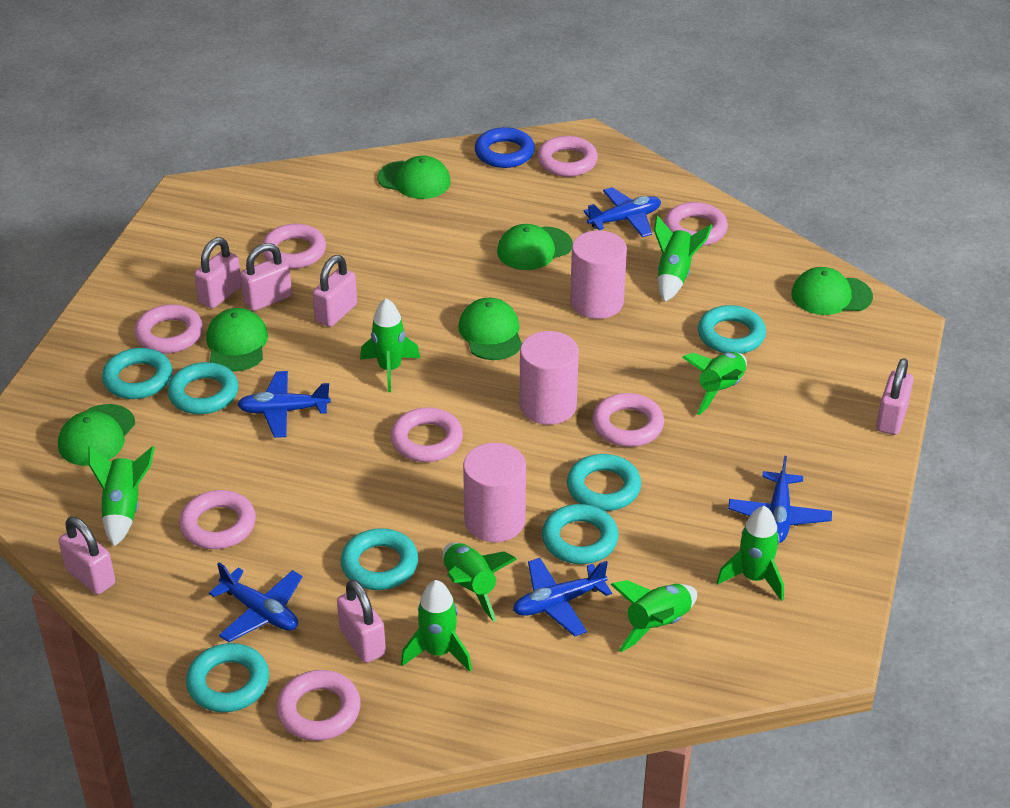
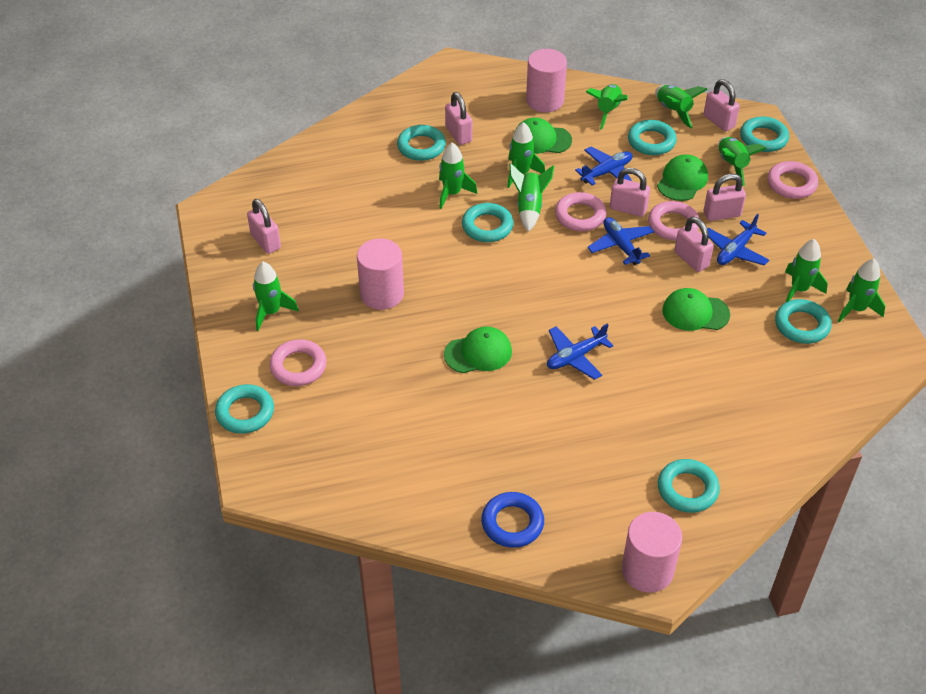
blue plane: [209,563,302,642] [237,371,331,438] [513,558,612,637] [583,187,661,237] [728,456,832,543] = 5 -> [547,323,614,380] [575,147,632,185] [587,217,654,265] [707,214,769,266] = 4
green cap: [58,404,135,466] [206,308,268,372] [378,156,451,199] [458,298,522,360] [497,224,573,270] [791,267,873,315] = 6 -> [444,326,512,373] [514,118,572,154] [657,154,708,201] [662,288,730,331] = 4
green rocket: [88,446,155,547] [360,298,420,392] [401,580,472,671] [443,543,517,622] [610,580,697,652] [654,215,712,302] [682,352,747,415] [717,506,784,601] = 8 -> [253,262,299,331] [439,143,477,209] [507,122,545,188] [509,163,554,232] [586,84,628,130] [655,85,708,128] [719,137,767,186] [785,239,828,302] [838,259,885,323] = 9
pink ring: [134,304,203,354] [179,490,256,549] [262,224,326,269] [277,670,361,741] [391,407,463,462] [537,136,598,177] [592,393,664,447] [664,202,728,246] = 8 -> [269,339,327,386] [555,192,606,231] [648,201,699,240] [767,161,818,199] = 4

